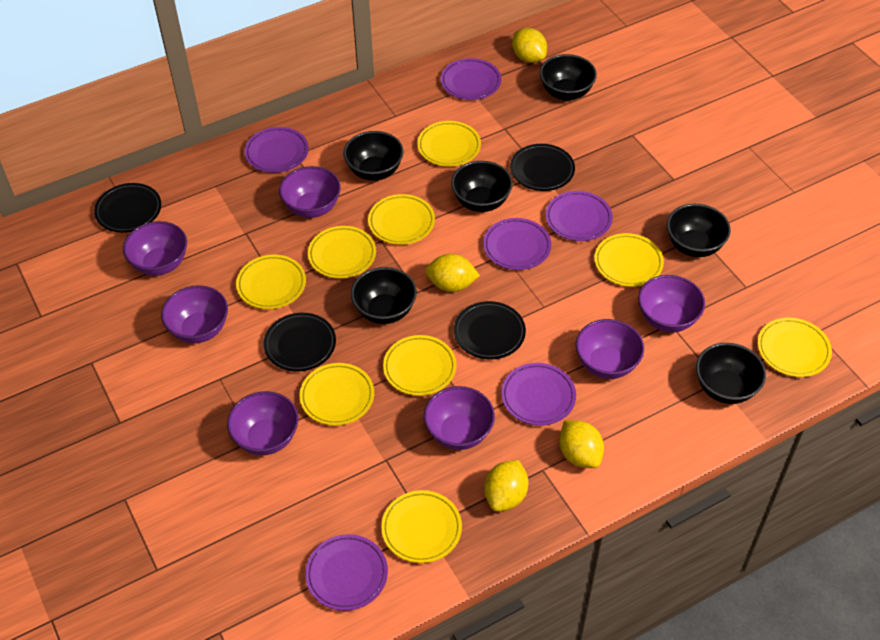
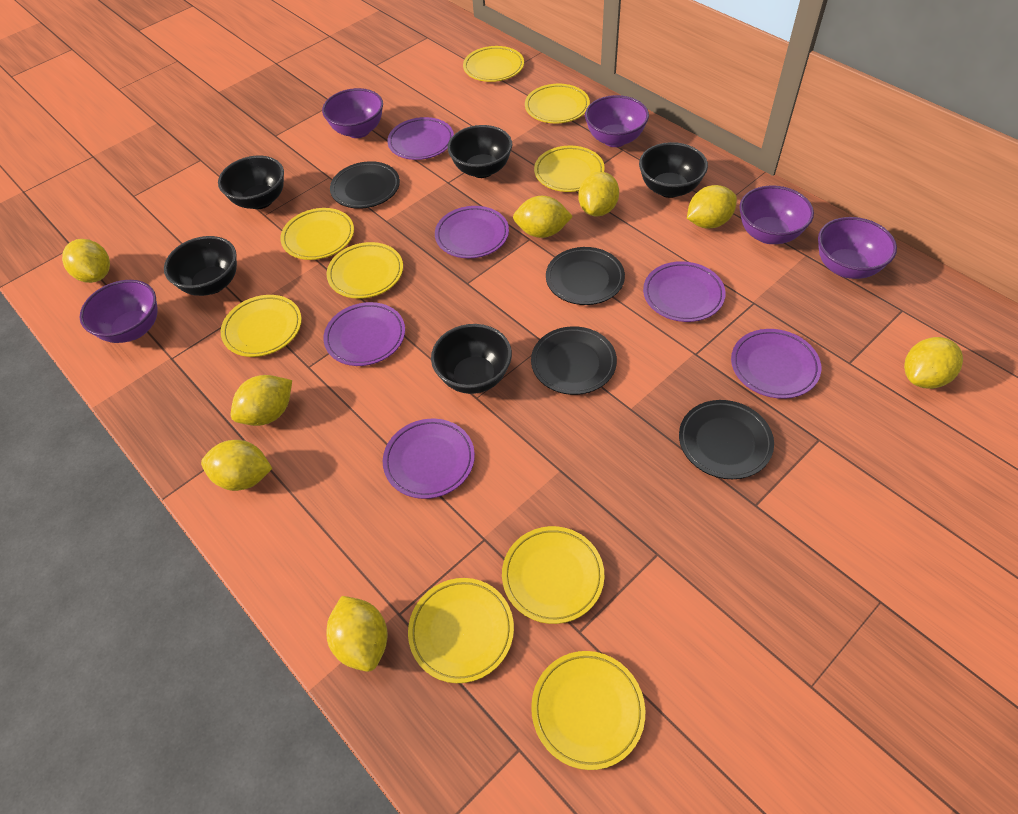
black bowl: [343,131,404,181] [351,267,417,324] [451,161,513,212] [540,54,597,101] [667,204,731,257] [696,343,766,404] = 6 -> [164,236,237,296] [218,156,284,209] [431,324,512,394] [448,125,512,178] [639,142,708,198] = 5
purple bowl: [123,221,187,276] [161,285,228,343] [227,391,298,455] [279,166,341,218] [424,386,495,450] [576,319,644,379] [638,275,705,332] = 7 -> [80,280,158,343] [322,88,383,138] [585,95,649,147] [739,185,814,244] [818,217,897,279] = 5
yellow lemon: [425,254,480,292] [484,460,528,512] [512,28,547,63] [559,420,604,468] = 4 -> [62,239,110,283] [201,440,272,491] [231,375,292,426] [327,596,388,672] [513,196,573,238] [578,172,619,217] [687,185,737,229] [904,337,963,389] = 8

